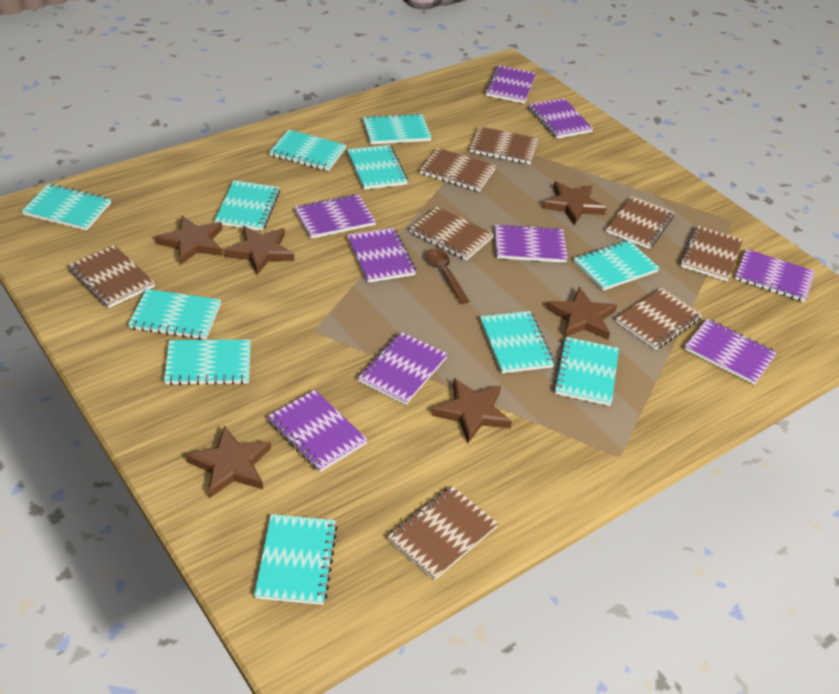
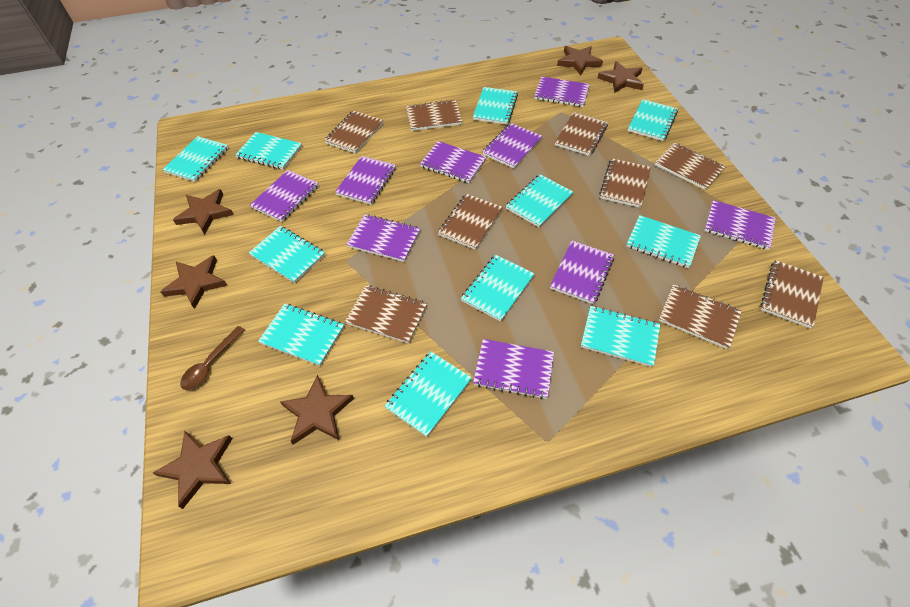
brown notebook: [68,245,155,308] [387,486,499,580] [409,207,494,261] [420,148,496,192] [470,126,539,164] [606,196,674,249] [615,288,702,350] [680,226,743,282] = 8 -> [324,111,384,154] [345,285,427,344] [406,100,462,131] [438,194,503,250] [555,112,608,156] [599,158,651,208] [655,143,726,190] [658,284,742,349] [761,260,824,329] = 9

